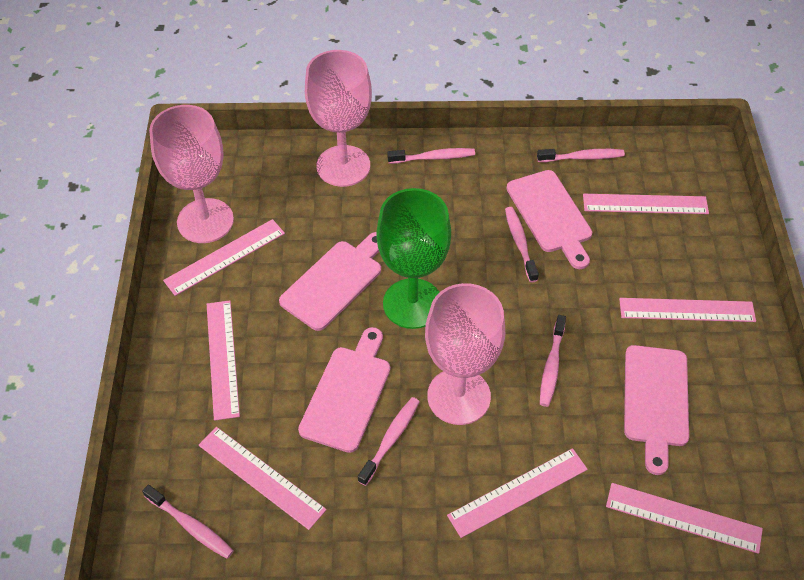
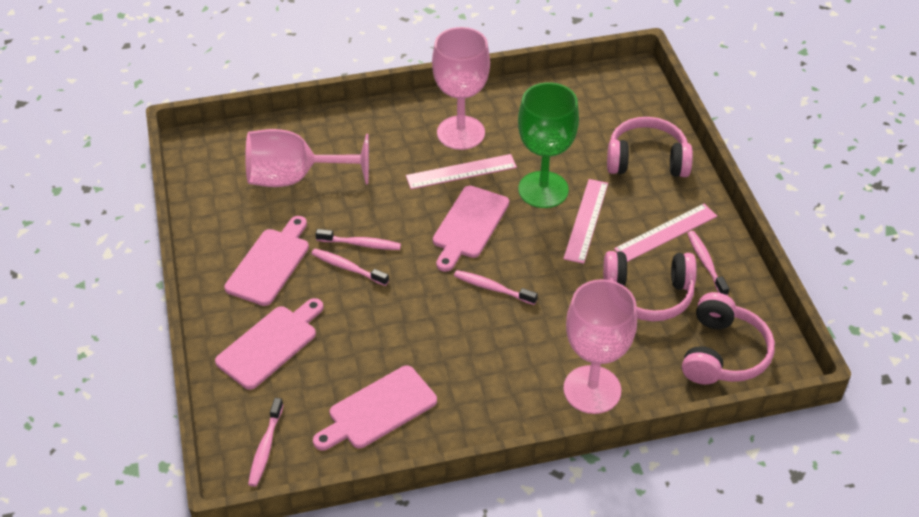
pink headphones: none = 0 -> [603,251,697,321] [607,117,693,177] [682,292,775,384] = 3
pink ruler: [163,219,285,296] [199,427,327,530] [207,300,240,421] [447,448,588,538] [583,194,709,214] [606,483,763,554] [619,298,756,322] = 7 -> [406,154,517,189] [563,179,608,264] [614,204,717,262] = 3
pink toothbrush: [142,485,234,559] [358,397,420,486] [387,148,475,164] [505,207,539,282] [537,149,625,162] [540,315,566,407] = 6 -> [248,398,283,487] [311,249,389,286] [315,229,401,250] [454,270,538,305] [687,231,729,296] = 5

